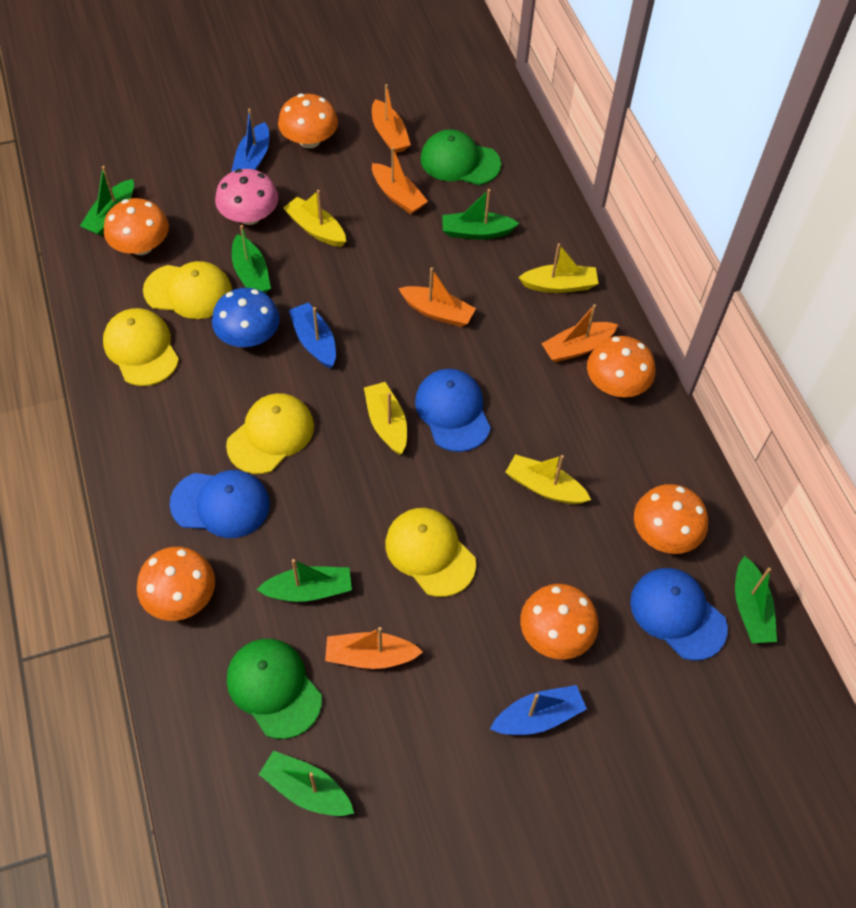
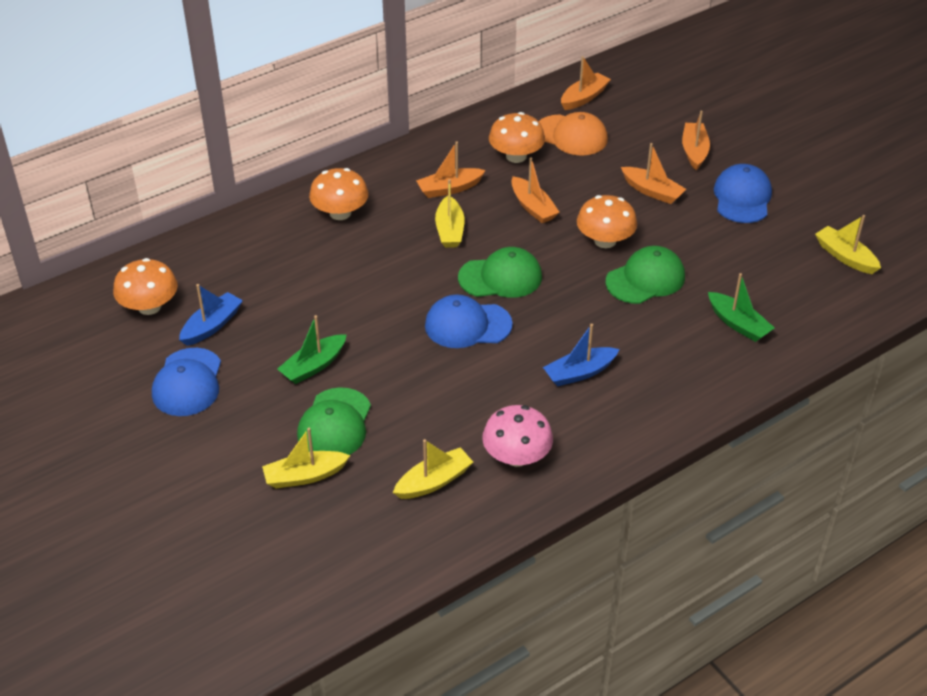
blue boat: [231,109,269,172] [289,302,336,368] [490,685,587,735] = 3 -> [179,284,243,346] [543,324,619,386] = 2
blue mushroom: [212,288,280,347] = 1 -> none = 0
green boat: [80,166,134,236] [232,225,271,293] [256,559,352,602] [259,751,354,816] [442,189,519,240] [735,556,777,643] = 6 -> [277,315,347,384] [708,273,774,342] = 2
green cap: [227,639,322,739] [420,129,501,185] = 2 -> [297,387,371,455] [458,247,542,298] [606,246,685,304] = 3
orange cap: none = 0 -> [539,112,608,156] = 1
orange mushroom: [104,198,169,255] [137,547,215,621] [278,94,338,148] [520,584,599,660] [587,336,655,397] [634,484,708,554] = 6 -> [113,258,178,315] [309,168,369,220] [489,112,545,163] [577,195,637,248] = 4
yellow cap: [103,308,179,386] [143,261,232,319] [226,393,314,474] [385,508,476,597] = 4 -> none = 0

